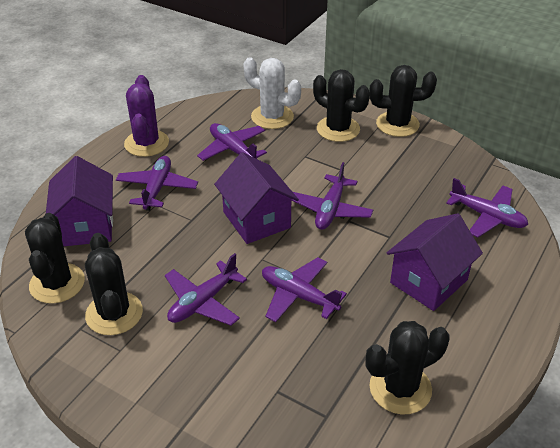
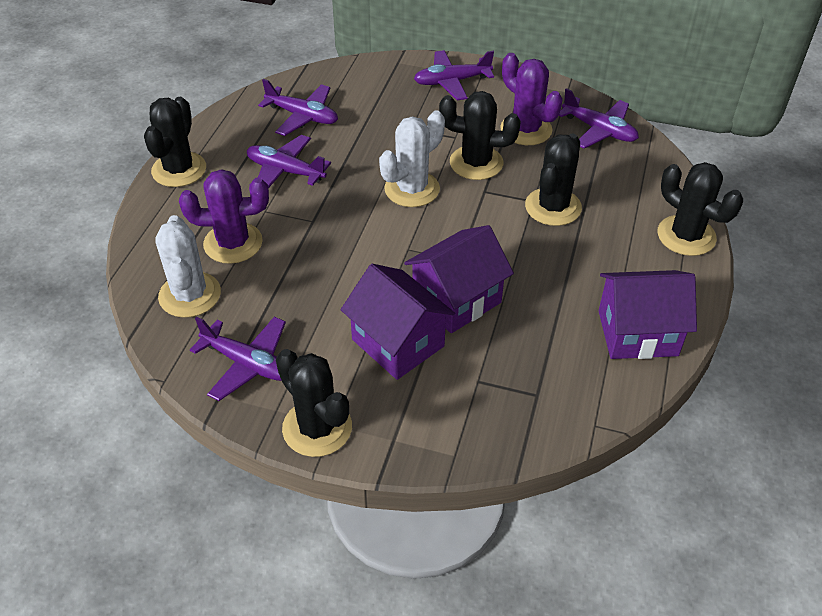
purple cactus: [124,75,169,157] = 1 -> [179,169,269,264] [500,53,563,145] = 2
purple plane: [116,156,198,211] [165,253,247,326] [197,123,267,161] [262,257,347,322] [291,162,373,230] [446,178,528,237] = 6 -> [190,317,286,401] [247,135,331,188] [258,79,338,136] [414,50,494,100] [559,88,639,149] = 5
white cactus: [243,57,301,129] = 1 -> [155,215,221,318] [379,110,445,207] = 2

